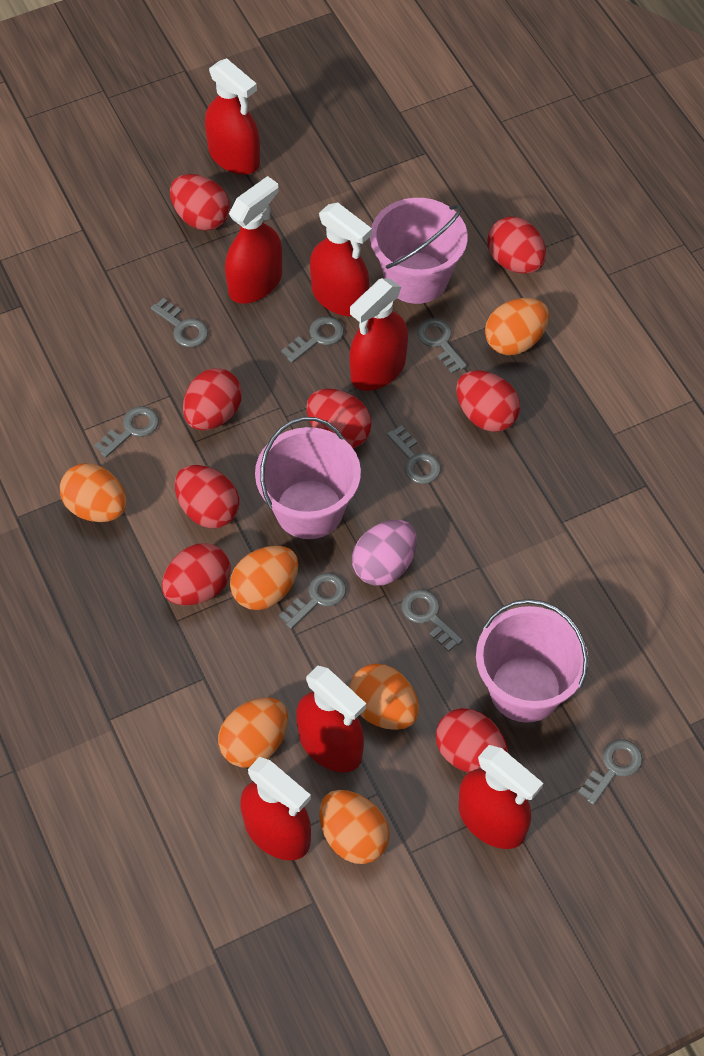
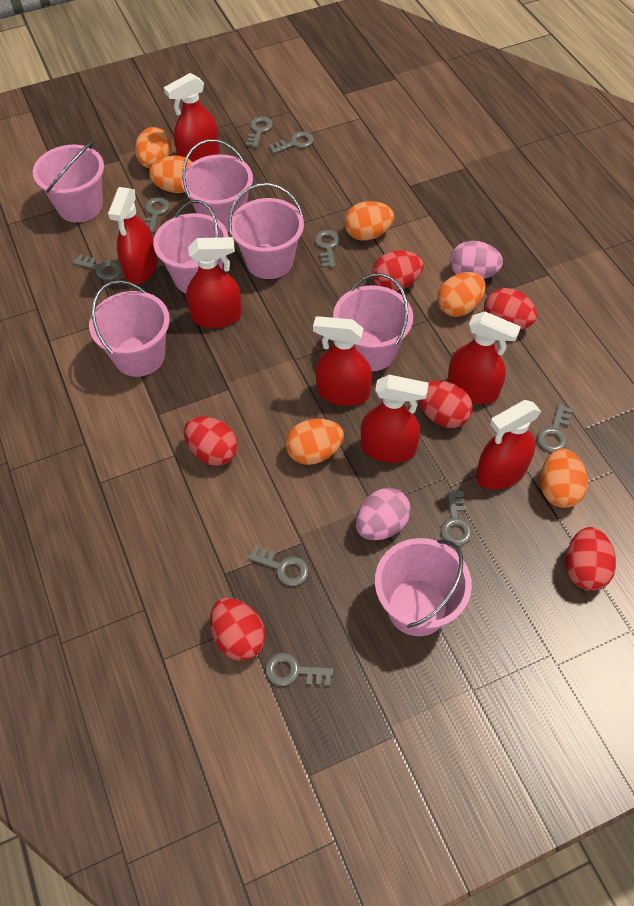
grey key: [94,406,159,458] [151,298,208,347] [279,573,346,629] [281,316,344,363] [387,425,441,484] [401,589,463,652] [417,318,467,374] [578,739,643,805] = 8 -> [73,254,122,280] [143,197,170,233] [246,116,273,148] [248,545,309,586] [265,653,333,686] [269,132,314,154] [314,230,340,268] [441,490,472,546] [537,404,573,452] = 9
pink bucket: [255,417,361,539] [370,198,468,304] [476,599,588,723] = 3 -> [33,141,104,222] [89,280,170,377] [153,200,229,293] [181,139,253,232] [228,183,304,279] [333,273,413,371] [375,538,472,636] = 7
pink egg: [352,520,417,585] = 1 -> [356,488,411,540] [450,241,503,279] = 2
red egg: [162,543,231,606] [170,174,230,231] [175,465,239,528] [183,368,242,430] [306,389,372,448] [436,708,508,773] [456,370,520,432] [487,217,546,274] = 8 -> [184,416,238,466] [210,598,266,661] [372,250,424,291] [418,381,473,428] [484,288,537,330] [566,527,616,591] = 6

